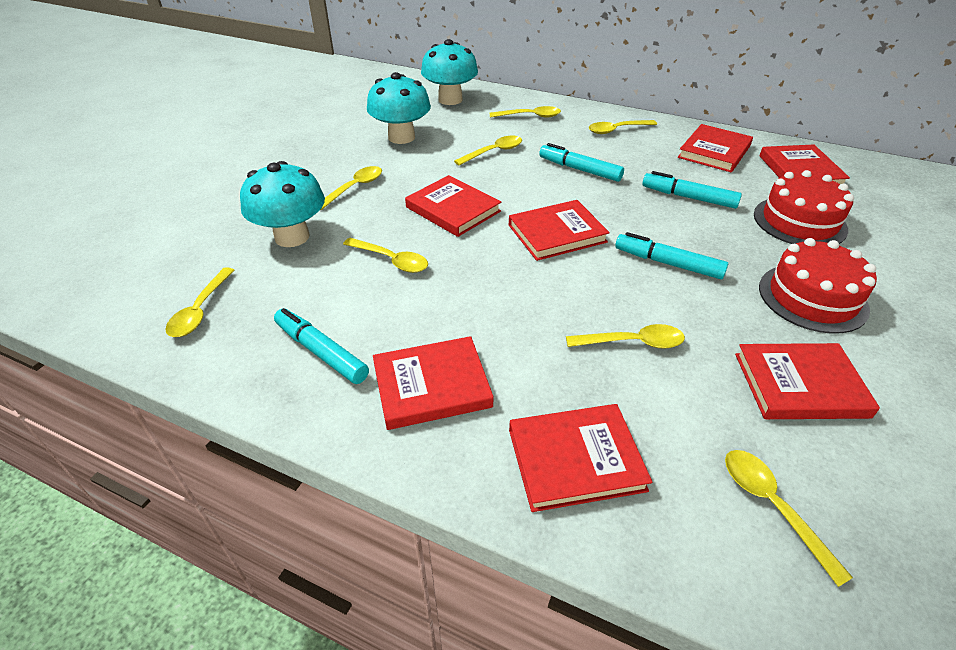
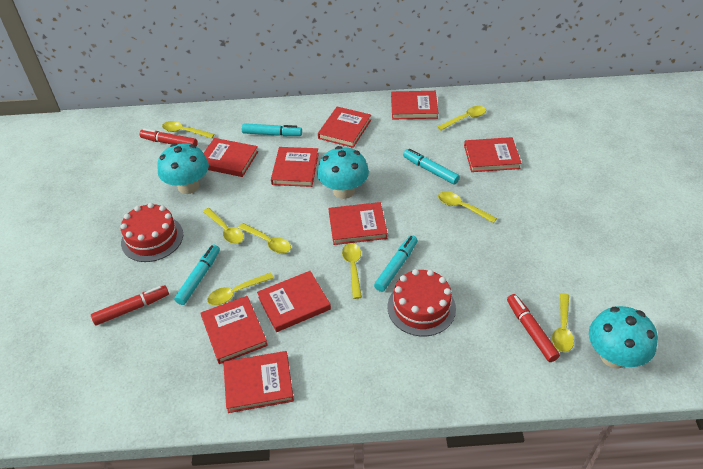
red book: [373,336,494,430] [405,175,501,237] [509,200,610,261] [509,404,652,512] [678,124,753,172] [735,343,880,419] [759,144,850,184] = 7 -> [201,296,268,364] [204,138,258,177] [223,351,294,413] [257,271,331,332] [271,147,319,187] [318,106,371,148] [329,202,388,245] [391,91,438,119] [464,137,522,172] = 9
red marker: none = 0 -> [91,285,169,325] [139,128,198,147] [507,294,560,362] = 3

